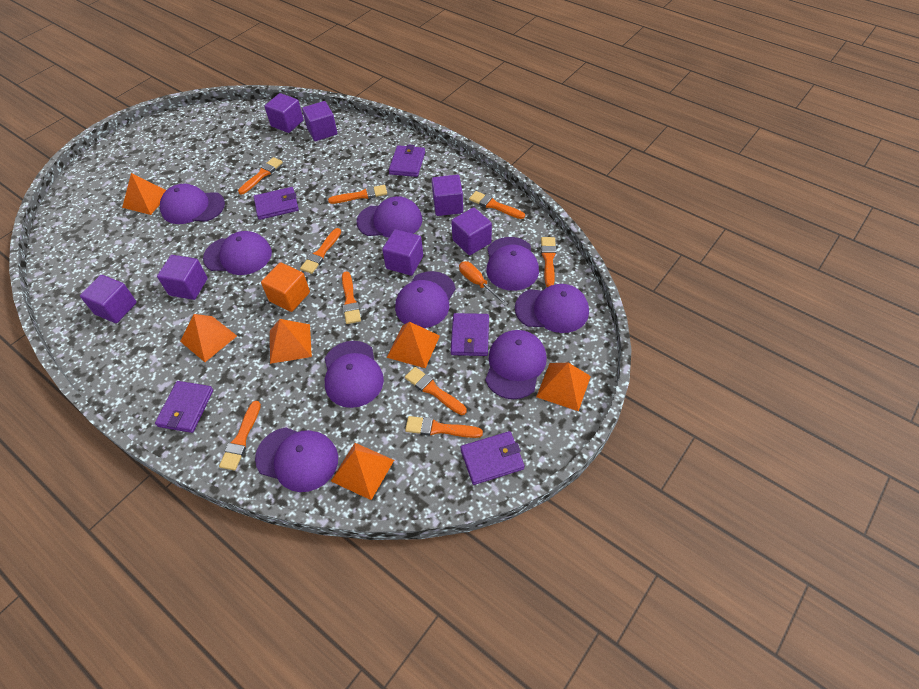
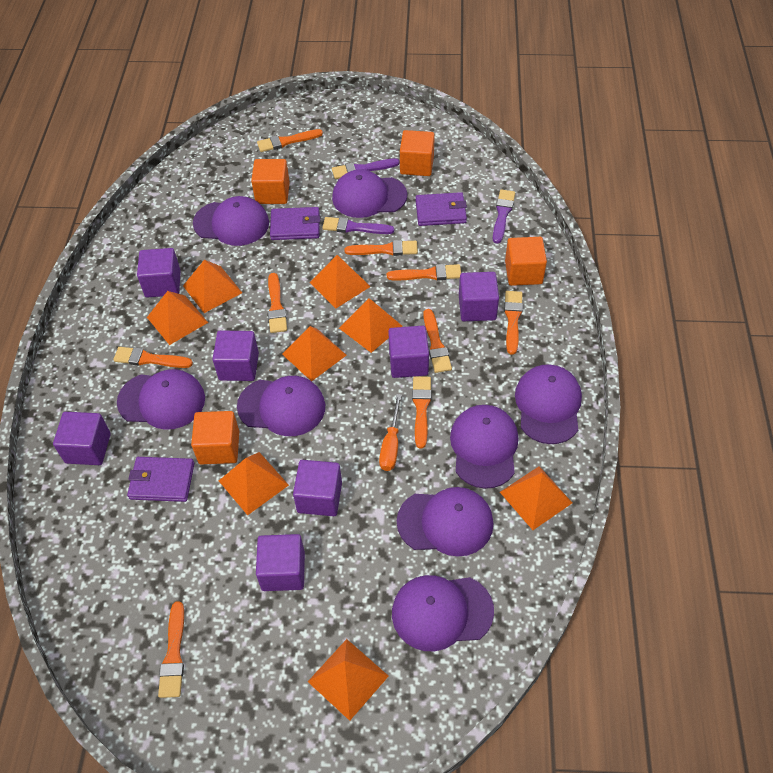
orange cube: [261,262,310,312] = 1 -> [191,411,239,464] [251,159,290,204] [400,130,435,176] [505,237,547,286] = 4
orange pyramid: [122,173,166,215] [180,314,237,362] [270,319,312,364] [331,443,394,500] [387,322,440,368] [536,363,591,411] = 6 -> [147,291,208,345] [183,260,242,313] [219,452,289,515] [282,326,347,382] [308,639,389,721] [309,255,371,308] [339,298,402,353] [500,466,572,530] = 8
purple brush: none = 0 -> [322,217,394,234] [332,158,400,179] [493,189,515,244] = 3
purple cap: [160,184,225,224] [203,231,272,275] [255,427,338,492] [324,341,384,408] [356,196,422,238] [395,271,456,328] [485,330,547,399] [486,237,539,291] [515,284,589,333] = 9 -> [117,369,205,430] [193,196,269,246] [237,376,325,436] [332,169,407,218] [392,575,494,651] [397,487,493,557] [450,405,518,489] [515,364,582,444] = 8
purple wallet: [155,381,213,433] [254,187,299,220] [389,144,425,177] [451,313,489,356] [460,431,524,485] = 5 -> [127,457,194,502] [270,207,320,240] [416,192,467,226] = 3

